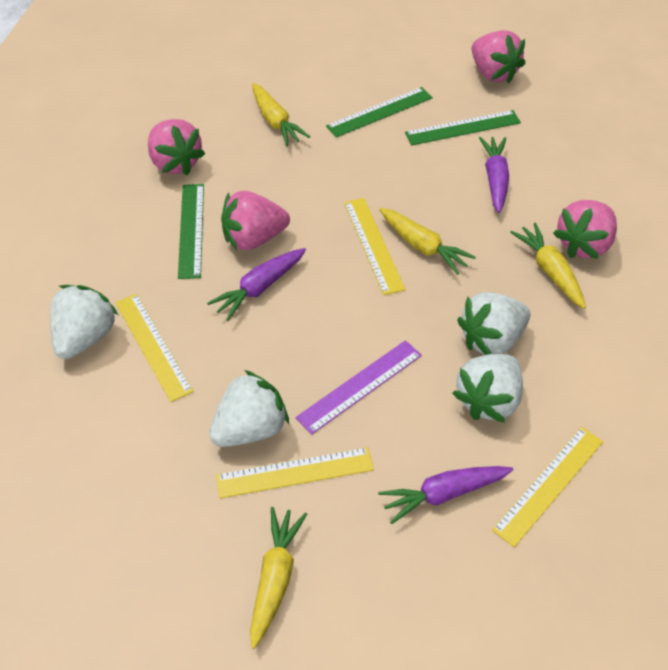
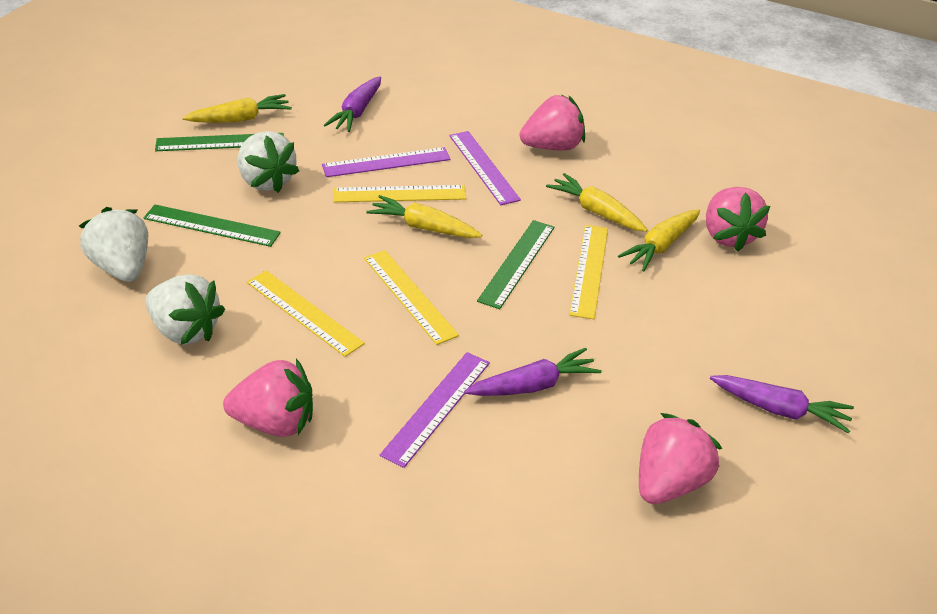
purple ruler: [296,340,422,435] = 1 -> [322,147,451,177] [380,352,490,468] [449,131,521,205] = 3
white strawberry: [50,285,118,359] [209,370,289,447] [452,354,523,423] [457,292,530,355] = 4 -> [79,207,148,282] [145,274,225,345] [238,131,299,193] = 3

